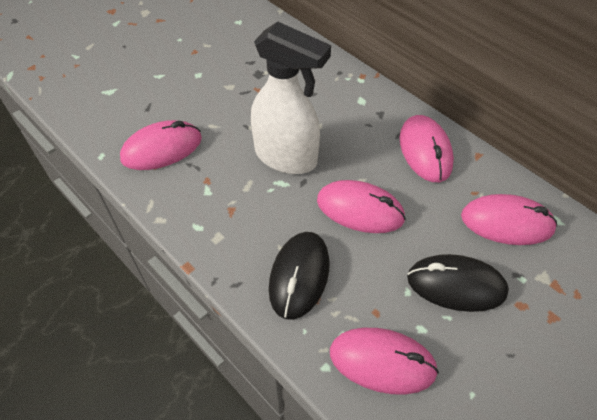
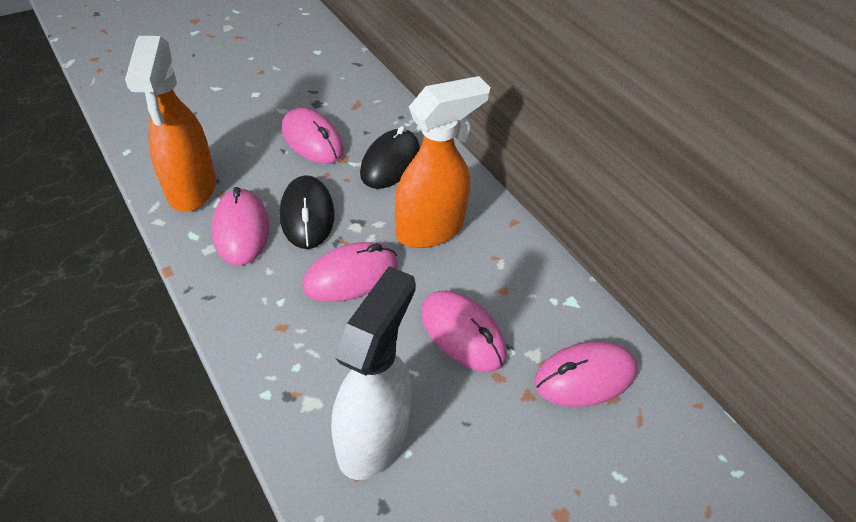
orange spray bottle: none = 0 -> [125,36,216,212] [395,76,490,248] = 2

